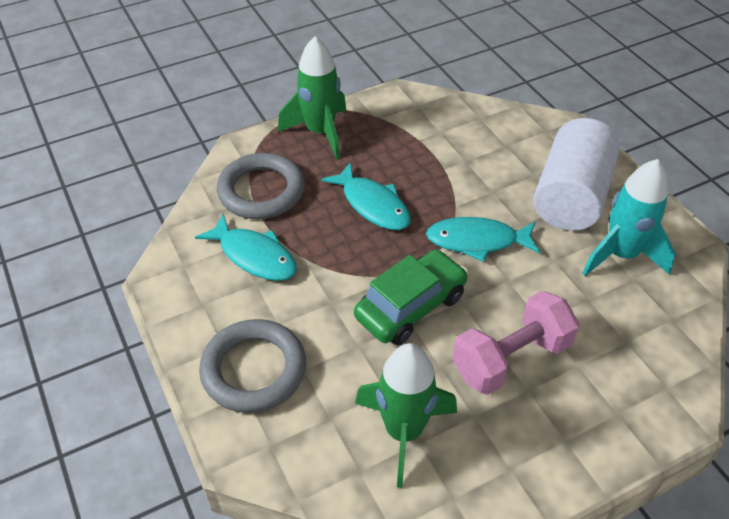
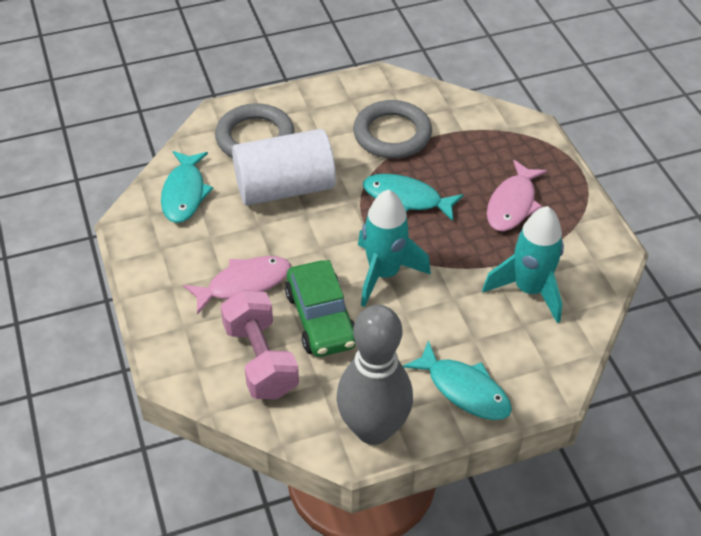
green rocket: [278,36,346,159] [355,343,457,488] = 2 -> none = 0
grey bowling pin: none = 0 -> [336,305,413,445] = 1
pink fish: none = 0 -> [183,256,291,315] [487,160,547,231] = 2
turquoise rocket: [582,159,676,276] = 1 -> [358,189,431,307] [482,206,564,323] = 2

